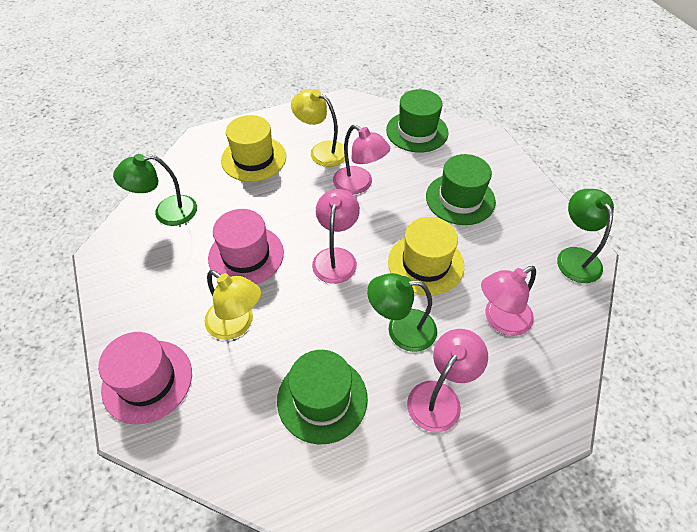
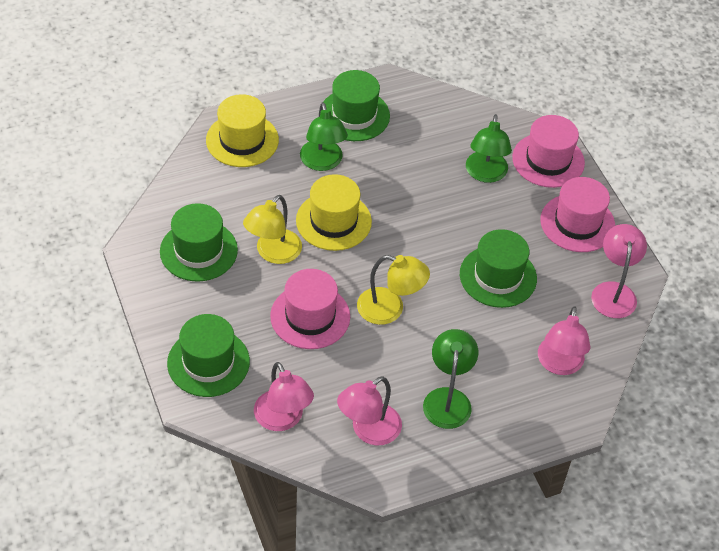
green hat: [277,350,368,444] [386,89,449,153] [426,154,496,225] = 3 -> [160,203,238,282] [167,314,250,397] [323,70,390,141] [460,229,537,308] = 4
pink hat: [98,332,192,424] [208,209,284,284] = 2 -> [270,269,350,349] [512,115,585,188] [540,177,615,252] = 3

